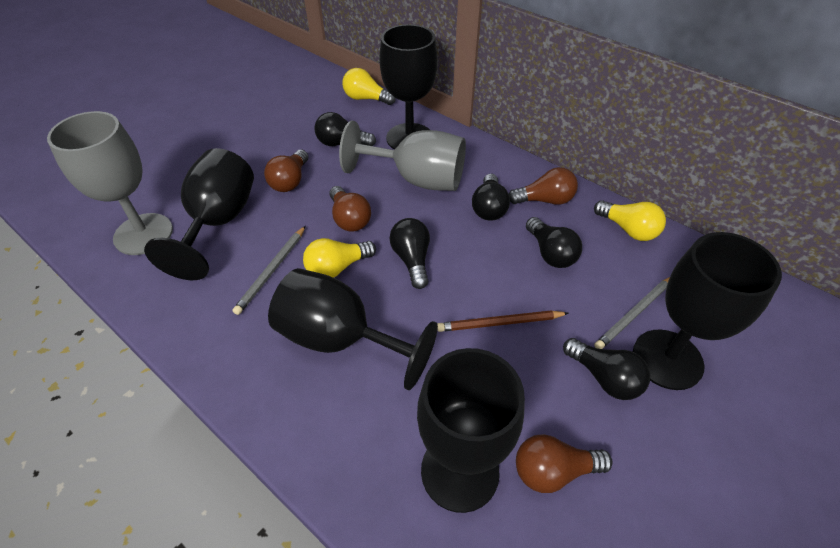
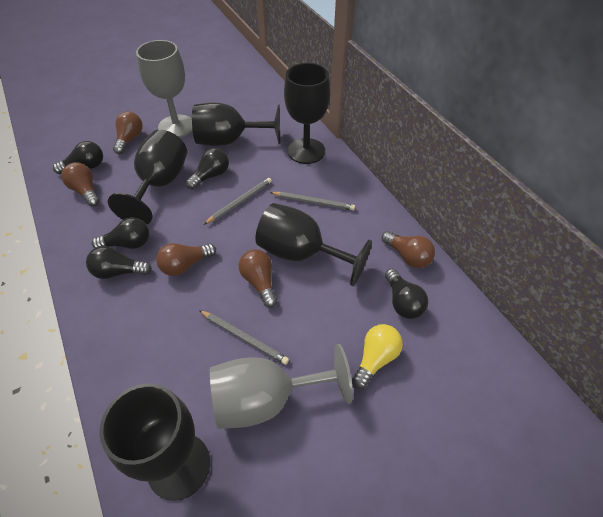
brown light bulb: [264,150,309,192] [329,186,371,232] [509,167,578,205] [516,434,613,493] = 4 -> [61,162,100,207] [113,111,143,154] [156,243,216,276] [239,249,277,308] [382,231,435,268] = 5
brown pencil: [437,310,569,332] = 1 -> none = 0
grey pencil: [232,226,305,315] [594,277,670,349] = 2 -> [199,310,289,365] [204,178,272,225] [270,192,355,210] = 3
yellow light bulb: [303,238,376,278] [342,68,396,105] [594,200,666,241] = 3 -> [352,324,403,389] = 1

